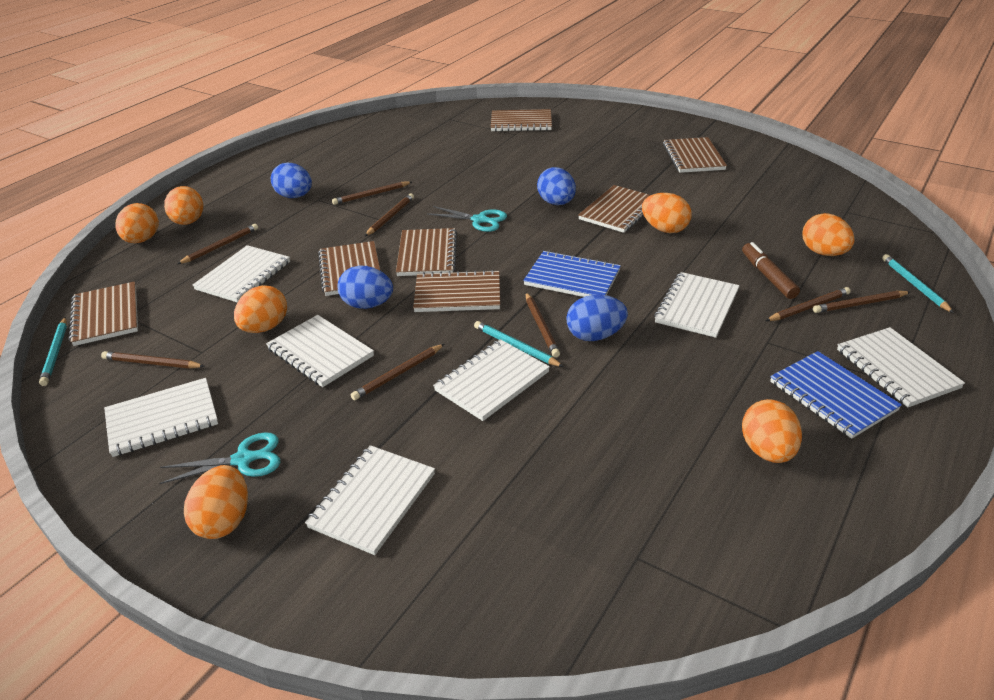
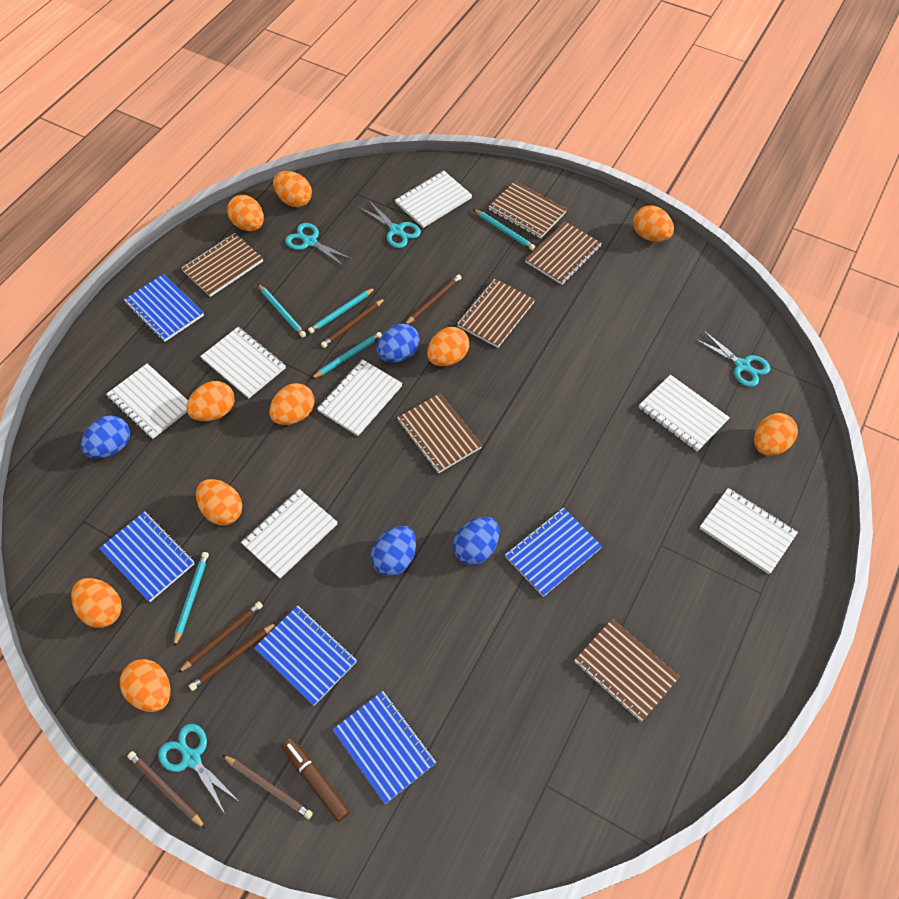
blue notebook: [523,250,621,297] [770,351,902,439] = 2 -> [99,511,195,602] [124,274,204,342] [254,605,357,706] [332,691,436,804] [505,508,602,597] = 5
brown notebook: [69,281,138,346] [318,241,380,296] [396,228,457,276] [413,270,500,312] [491,109,552,132] [578,185,650,233] [663,137,727,173] = 7 -> [181,233,263,297] [397,393,482,473] [457,279,535,348] [489,181,567,239] [525,222,602,285] [574,619,680,722] = 6
brown pencil: [101,351,205,369] [177,224,258,264] [332,181,412,205] [351,344,444,400] [365,193,414,236] [526,292,560,358] [766,287,851,321] [813,291,910,313] = 8 -> [127,751,206,829] [178,601,263,673] [189,622,277,691] [222,755,313,819] [321,298,385,348] [405,274,462,324] = 6
orange egg: [115,203,159,243] [164,186,204,225] [184,465,248,539] [234,285,287,333] [642,193,692,233] [742,399,802,463] [802,213,854,256] = 7 -> [71,578,122,628] [120,659,171,712] [186,381,235,421] [196,479,242,525] [227,195,264,231] [269,383,314,425] [273,171,312,207] [427,327,469,366] [633,205,674,242] [754,413,798,456] = 10
turquoise pencil: [39,317,67,386] [474,321,564,367] [882,254,954,313] = 3 -> [174,552,209,647] [258,284,306,338] [308,287,376,333] [311,332,382,379] [473,209,535,250] = 5
turquoise scissors: [159,432,280,484] [427,206,507,232] = 2 -> [158,724,240,814] [285,223,352,266] [361,201,421,248] [695,330,770,387] = 4

